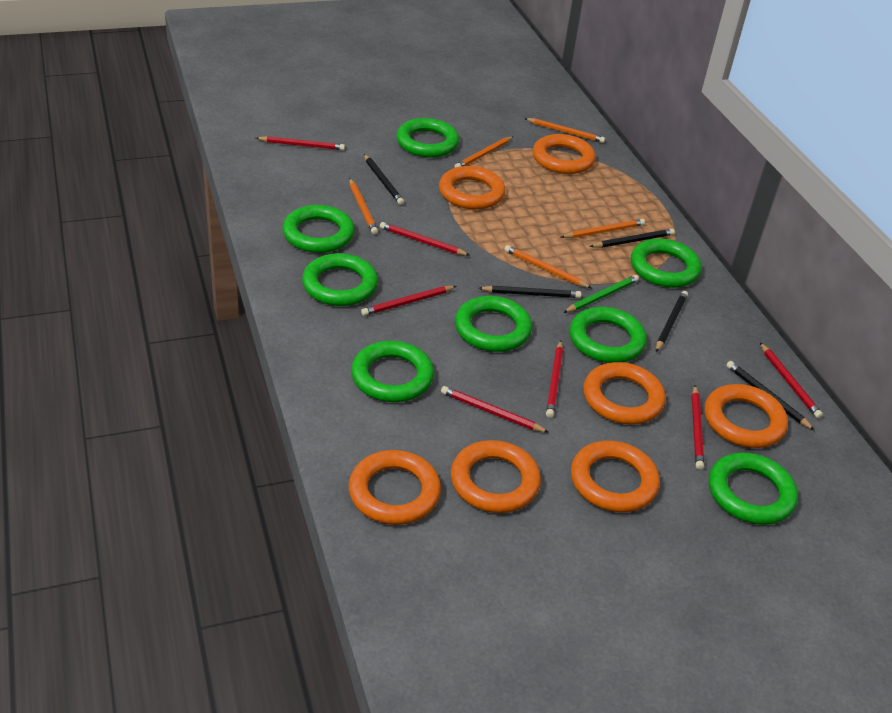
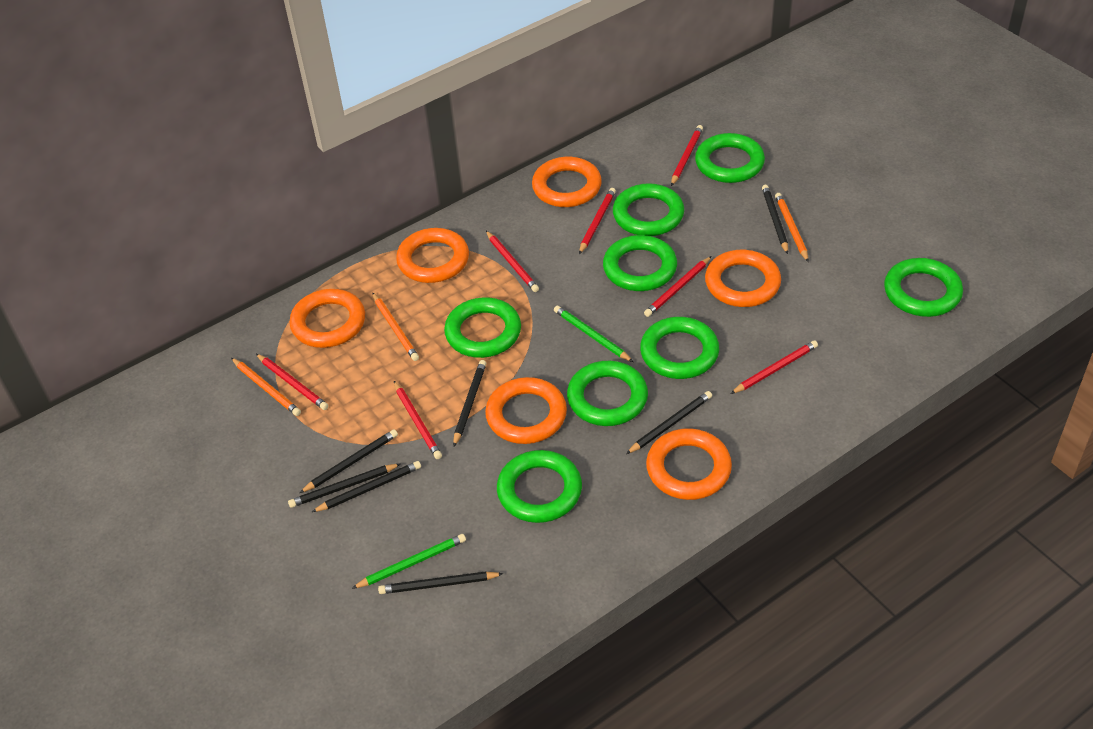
black pencil: [364,154,404,205] [478,286,582,298] [589,229,675,248] [656,291,688,352] [726,361,815,430] = 5 -> [288,464,400,508] [300,429,398,493] [312,461,421,512] [378,571,504,594] [453,360,486,447] [626,391,712,454] [762,185,788,254] = 7
green pencil: [563,275,639,313] = 1 -> [351,534,466,589] [554,306,633,362] = 2
orange pencil: [349,179,378,234] [455,136,513,168] [504,245,592,288] [524,118,605,143] [561,219,645,238] = 5 -> [231,358,301,416] [372,292,419,361] [775,193,809,262] = 3
orange ring: [349,450,441,525] [439,166,505,210] [451,440,541,513] [533,134,595,174] [571,441,660,512] [584,362,666,424] [705,384,788,448] = 7 -> [289,289,365,348] [396,228,469,283] [485,377,567,444] [532,157,602,207] [646,428,732,500] [705,250,781,307] = 6

